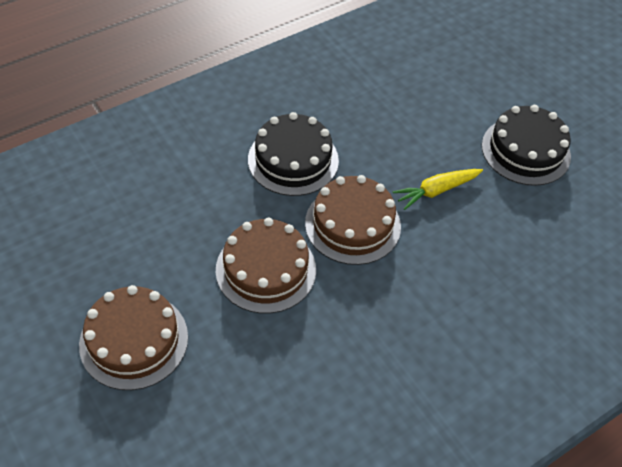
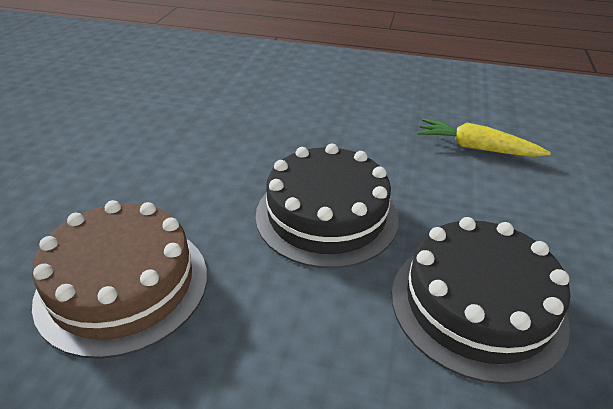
brown cake: [79,285,188,390] [216,218,316,314] [305,175,401,265] = 3 -> [32,200,207,359] = 1

